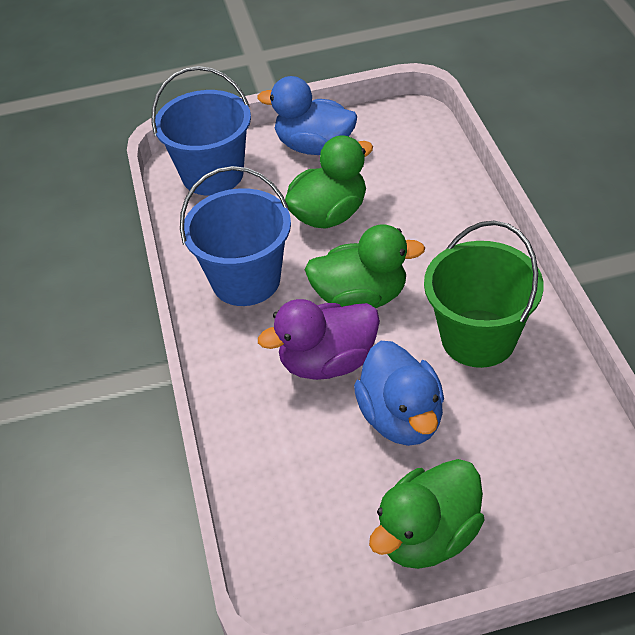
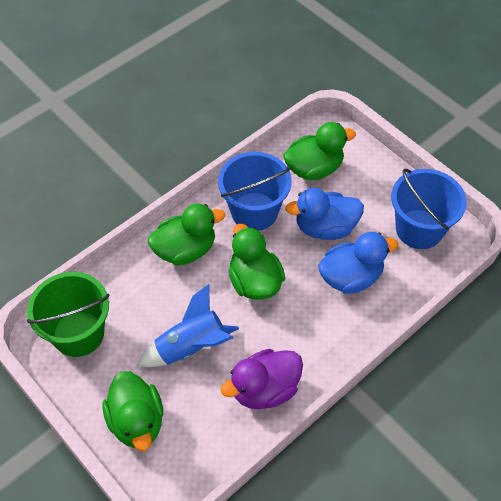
blue rocket: none = 0 -> [137,284,239,367] = 1
green duck: [285,135,373,229] [305,224,425,308] [369,459,484,569] = 3 -> [103,371,163,451] [148,204,225,265] [229,224,285,300] [283,122,356,180] = 4

